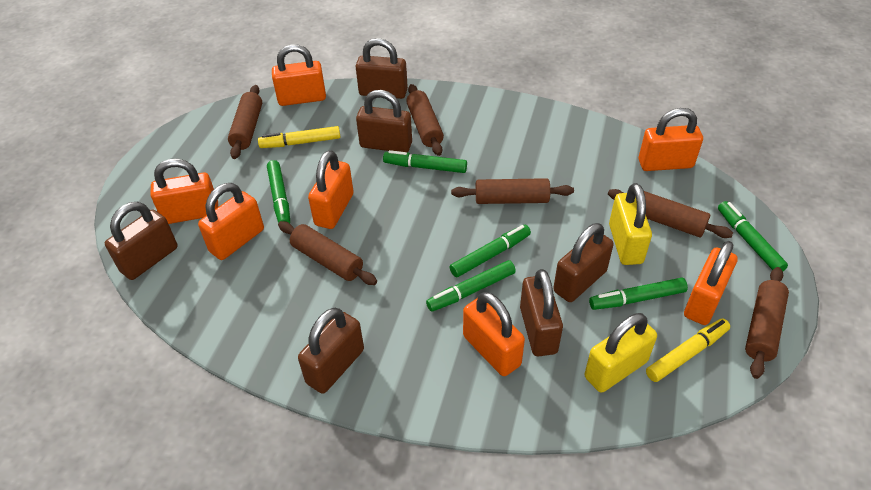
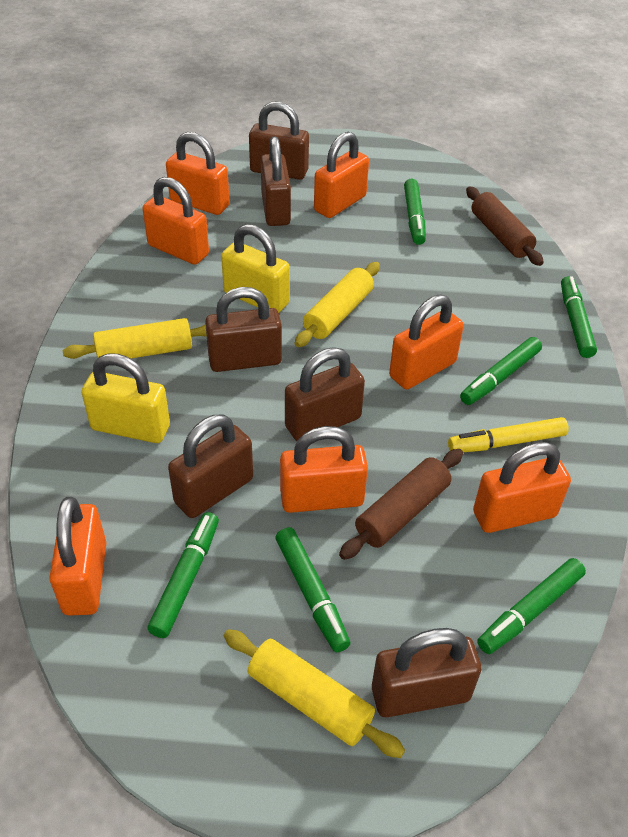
brown rolling pin: [228,85,262,159] [278,221,377,285] [406,84,444,156] [451,178,574,204] [608,189,733,238] [745,267,789,379] = 6 -> [339,449,463,560] [466,187,544,266] = 2
yellow marker: [258,126,340,148] [646,318,730,382] = 2 -> [448,417,569,452] = 1
yellow rolling pin: none = 0 -> [63,318,207,359] [224,629,405,758] [295,262,380,347] = 3

